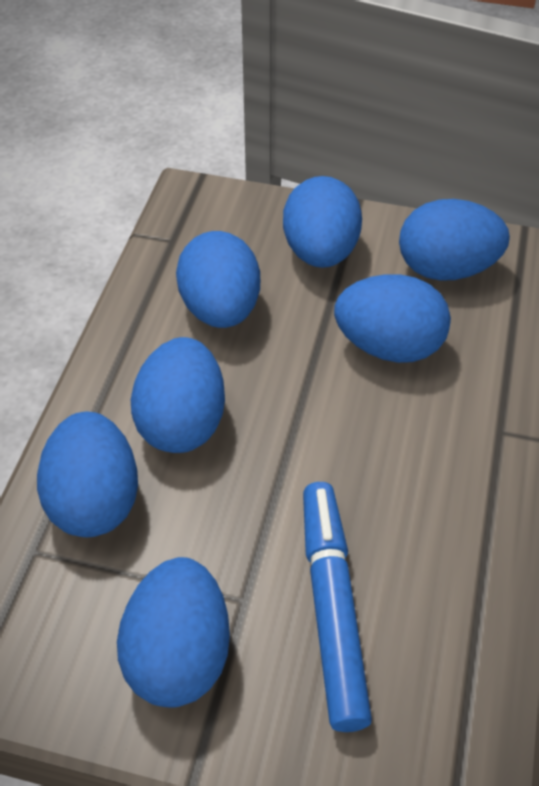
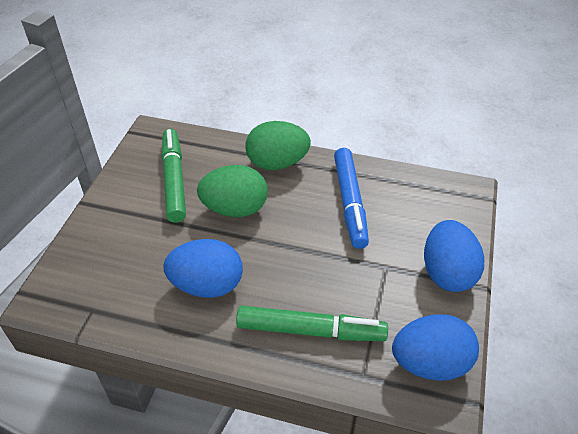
blue egg: [37,412,138,537] [117,557,230,707] [131,337,225,453] [176,231,260,328] [283,176,362,268] [334,274,451,363] [399,199,510,281] = 7 -> [163,239,243,298] [392,314,479,381] [424,220,484,292] = 3
green egg: none = 0 -> [197,165,268,217] [246,121,311,170] = 2
green marker: none = 0 -> [162,129,186,223] [236,306,388,341] = 2

